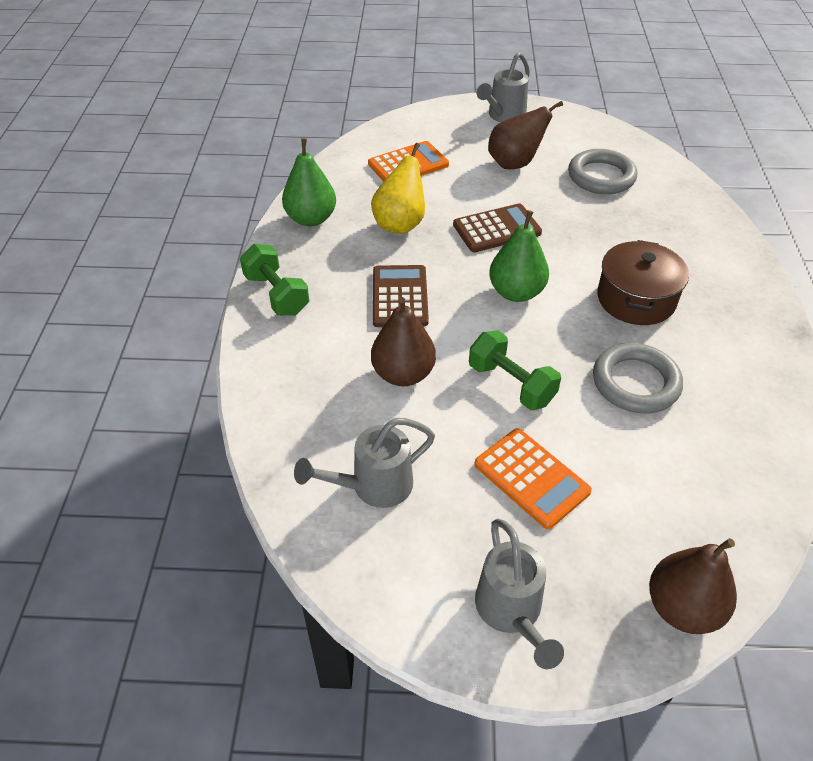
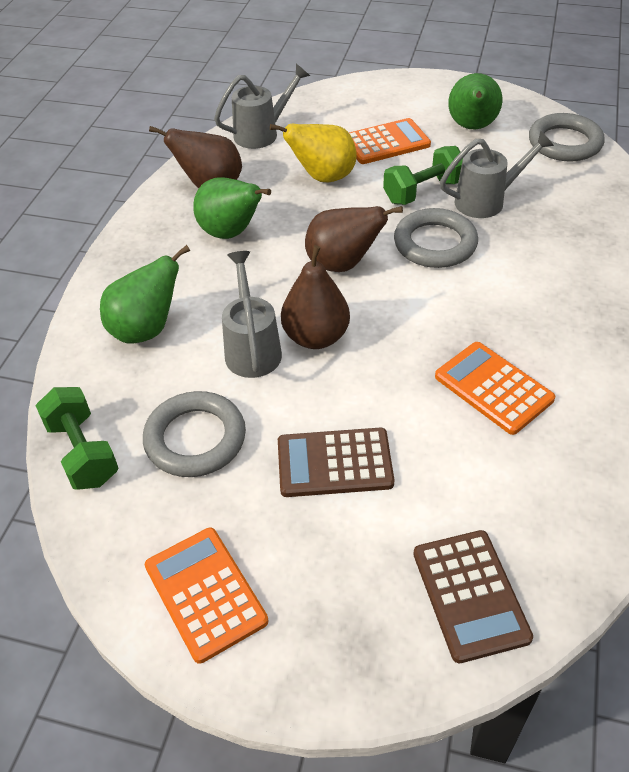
brown pot: [597,240,689,325] = 1 -> none = 0
green pear: [282,138,336,227] [489,210,549,302] = 2 -> [100,245,190,343] [193,177,271,239] [448,73,502,129] = 3
grey ring: [568,149,637,194] [593,343,683,413] = 2 -> [143,391,246,477] [394,208,478,268] [529,113,605,162] = 3
orange calculator: [368,141,449,182] [474,428,592,529] = 2 -> [145,528,268,664] [349,118,431,164] [435,342,555,435] = 3

